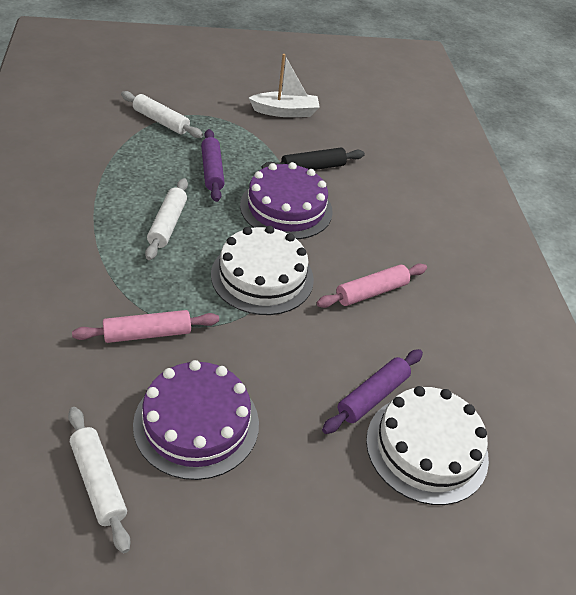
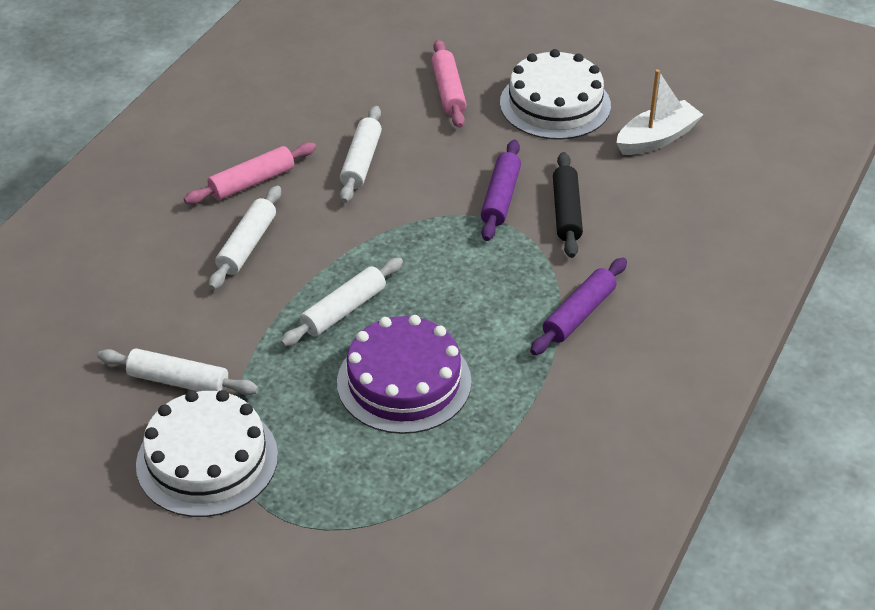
purple cake: [133,360,259,480] [240,162,333,239] = 2 -> [337,315,472,434] = 1
white rolling pin: [68,407,131,553] [121,91,203,138] [145,178,188,260] = 3 -> [97,348,258,395] [209,185,281,290] [280,258,403,347] [340,106,382,203] = 4

